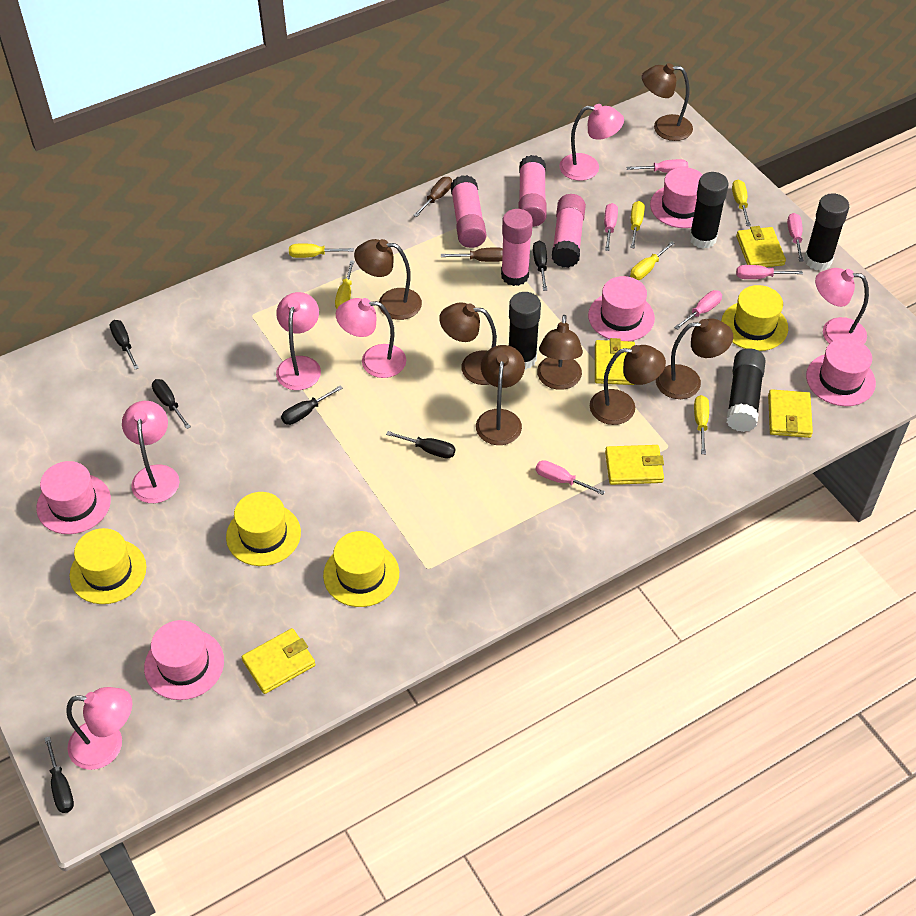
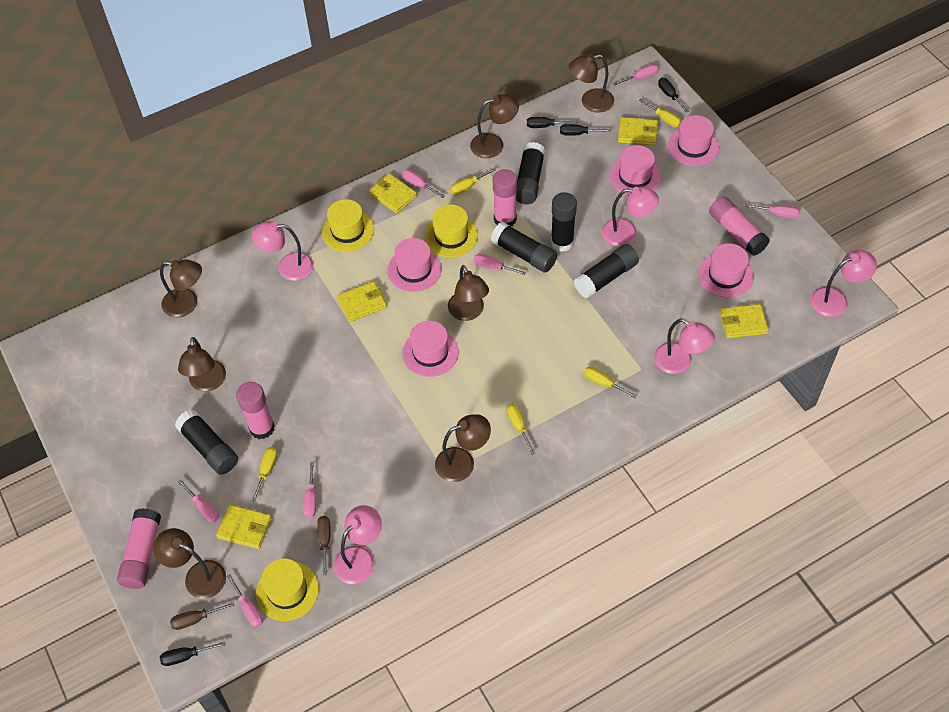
black glue stick: [509,292,541,370] [689,172,729,249] [726,348,766,432] [804,193,849,271] = 4 -> [175,410,238,475] [491,222,557,273] [516,142,545,204] [551,192,577,252] [574,244,639,298] = 5
black screwdriver: [44,736,74,813] [110,320,139,369] [152,379,191,429] [281,385,343,425] [386,431,455,459] [533,241,547,291] = 6 -> [160,641,226,666] [527,117,577,128] [560,124,611,136] [658,78,689,113] = 4
pink lamp: [66,687,132,770] [122,401,179,503] [276,292,321,390] [336,298,406,378] [559,104,624,181] [815,268,869,344] = 6 -> [252,221,314,281] [334,505,382,584] [602,186,659,246] [654,318,715,374] [810,250,877,317] = 5
pink screwdriver: [536,460,605,495] [604,203,618,251] [626,159,688,173] [674,290,722,330] [736,265,803,279] [787,213,803,261] = 6 -> [178,479,219,523] [227,574,263,628] [303,462,316,518] [402,169,445,198] [473,254,526,275] [613,64,658,85] [745,204,800,218] = 7
yellow hat: [69,528,146,604] [226,492,301,566] [323,531,399,607] [721,285,788,351] = 4 -> [256,558,319,621] [321,199,374,252] [425,205,478,258] = 3
yellow screwdriver: [289,244,354,258] [335,260,354,309] [630,201,645,248] [630,241,675,280] [694,395,709,454] [732,180,751,226] = 6 -> [251,447,278,502] [450,168,496,195] [507,404,535,455] [584,367,637,398] [639,99,682,127] = 5

